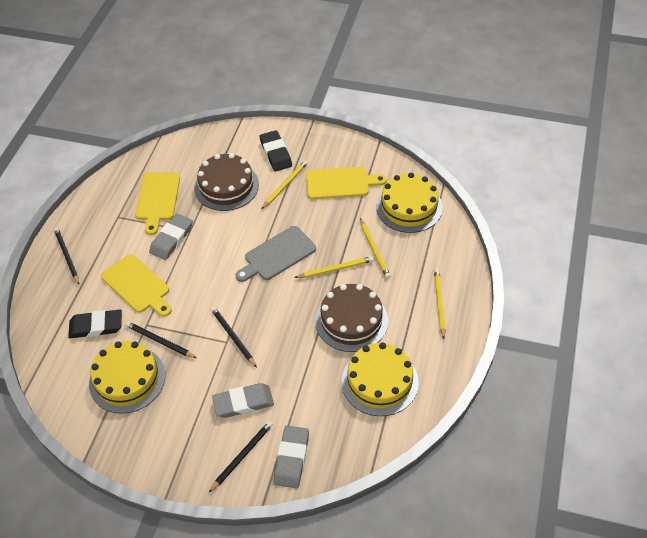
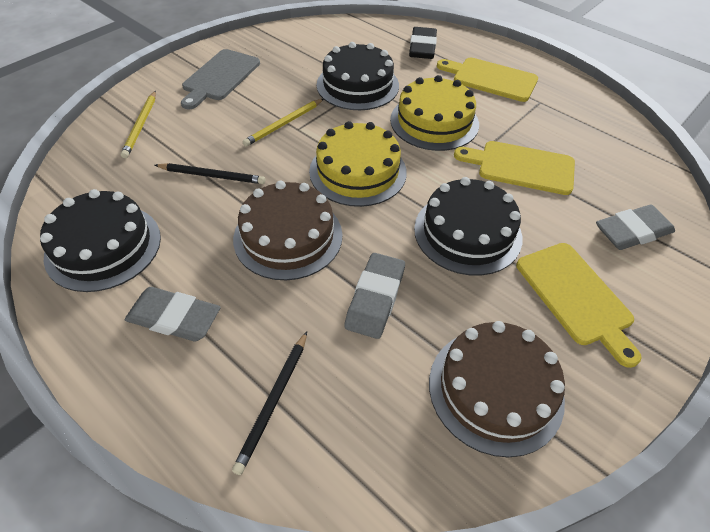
black cake: none = 0 -> [40,189,161,292] [317,42,399,110] [414,177,522,276] = 3
black eraser: [68,310,122,338] [260,130,292,172] = 2 -> [409,27,437,59] = 1
black pencil: [54,227,79,285] [125,321,196,358] [209,421,273,492] [211,306,257,367] = 4 -> [155,163,265,184] [232,332,307,475] = 2
yellow cake: [89,341,165,414] [342,342,419,416] [376,173,443,233] = 3 -> [309,121,407,207] [390,75,479,151] = 2
yellow pencil: [262,161,308,209] [294,256,373,278] [360,218,391,279] [434,269,446,339] = 4 -> [121,91,156,158] [242,99,323,147] = 2

